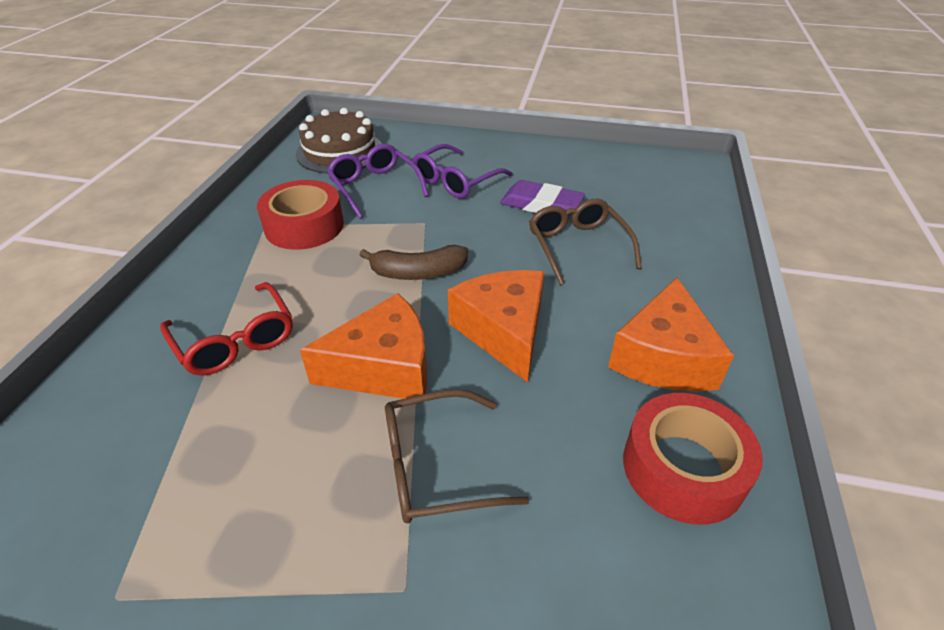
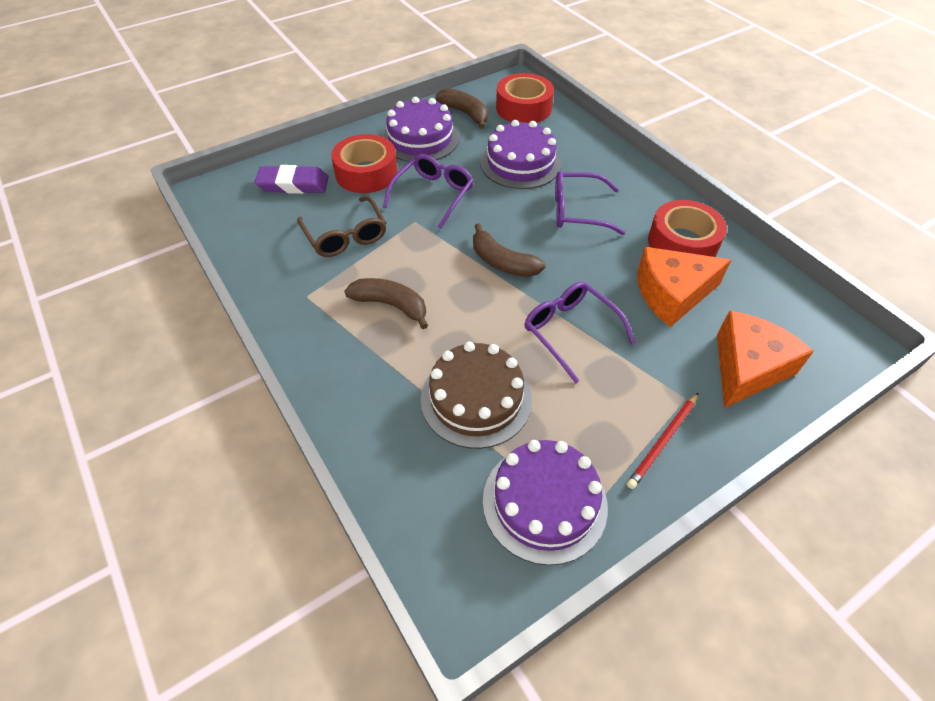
brown banana: [359,245,468,280] = 1 -> [344,278,428,329] [435,88,488,129] [473,223,545,277] = 3
brown glasses: [385,389,529,523] [529,199,642,285] = 2 -> [297,196,386,257] = 1
orange cheese: [300,293,427,399] [448,270,544,383] [608,277,734,392] = 3 -> [637,247,731,327] [717,311,814,408] = 2
purple cake: none = 0 -> [382,97,459,162] [480,120,561,189] [483,440,608,565] = 3
purple glasses: [327,144,429,219] [413,144,513,198] = 2 -> [383,154,474,229] [524,282,636,383] [555,171,626,235] = 3
red glasses: [160,282,293,376] = 1 -> none = 0
red pencil: none = 0 -> [627,393,698,489] = 1
red tape: [257,180,344,250] [623,393,763,525] = 2 -> [331,134,398,193] [496,73,554,123] [648,200,727,257] = 3

